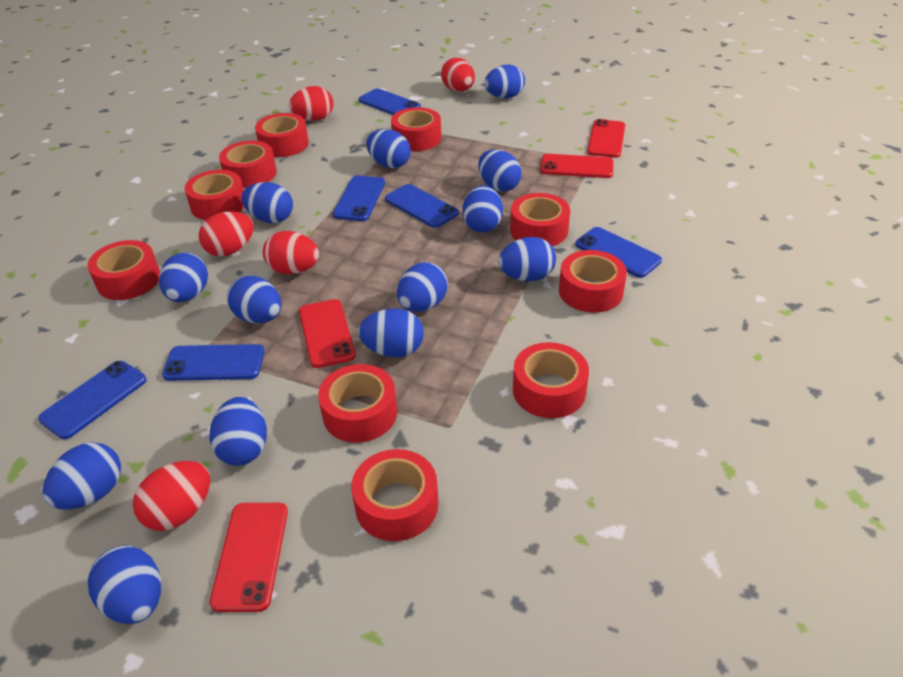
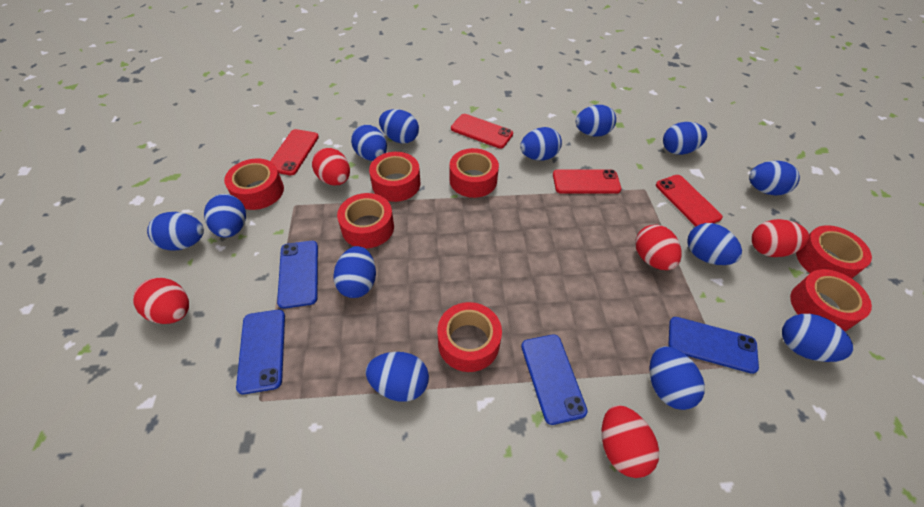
blue phone: [38,361,146,439] [162,344,264,381] [333,175,385,221] [359,88,421,115] [385,184,459,228] [575,227,662,278] = 6 -> [236,310,285,394] [277,241,318,309] [521,334,588,425] [668,317,759,374] = 4
red tape: [87,240,160,300] [184,170,244,220] [219,141,277,188] [255,113,309,157] [318,364,397,443] [351,449,438,541] [391,107,441,151] [510,193,570,246] [513,342,589,418] [559,250,627,313] = 10 -> [224,158,284,210] [337,193,394,248] [369,152,420,202] [437,302,502,372] [450,148,499,198] [790,269,872,331] [796,225,872,278] = 7

